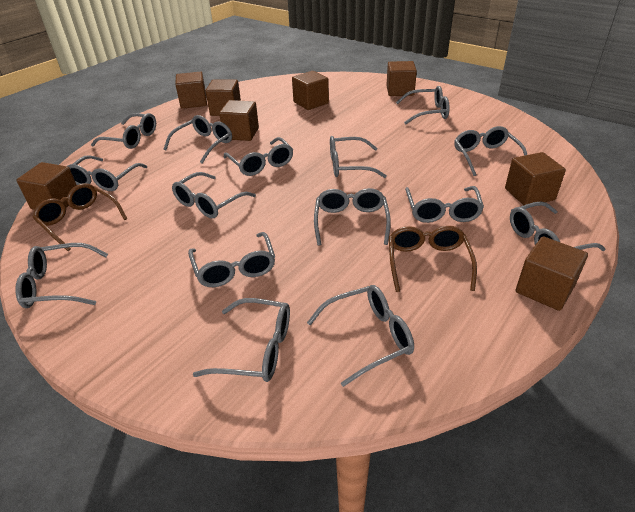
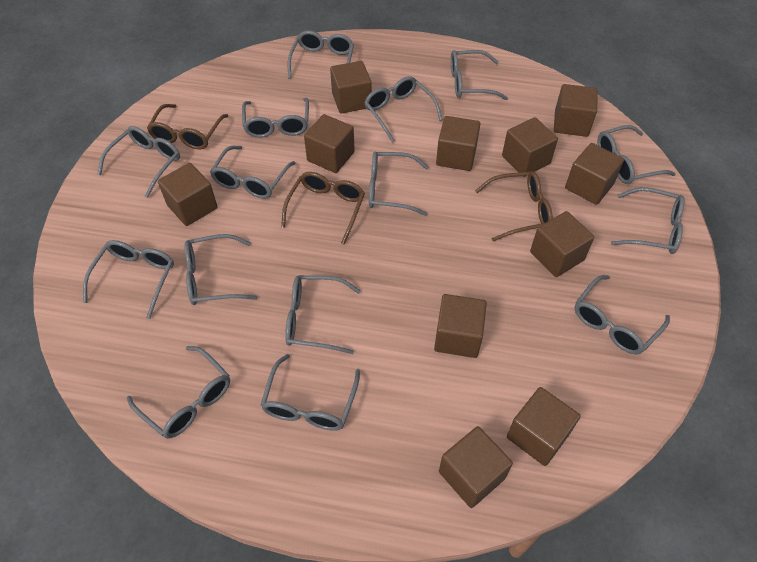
brown cube: [16,162,76,210] [175,72,207,109] [206,80,241,116] [219,100,259,141] [292,71,329,110] [386,61,417,96] [505,152,566,205] [516,237,588,311] = 8 -> [158,163,218,226] [304,114,355,173] [330,61,372,114] [434,294,487,358] [436,116,480,171] [439,426,513,508] [502,117,558,177] [507,387,581,466] [530,211,594,277] [554,84,598,137] [565,143,624,205] = 11
brown glasses: [32,183,128,251] [389,226,477,292] = 2 -> [147,104,228,150] [281,172,365,245] [475,171,553,241] = 3

